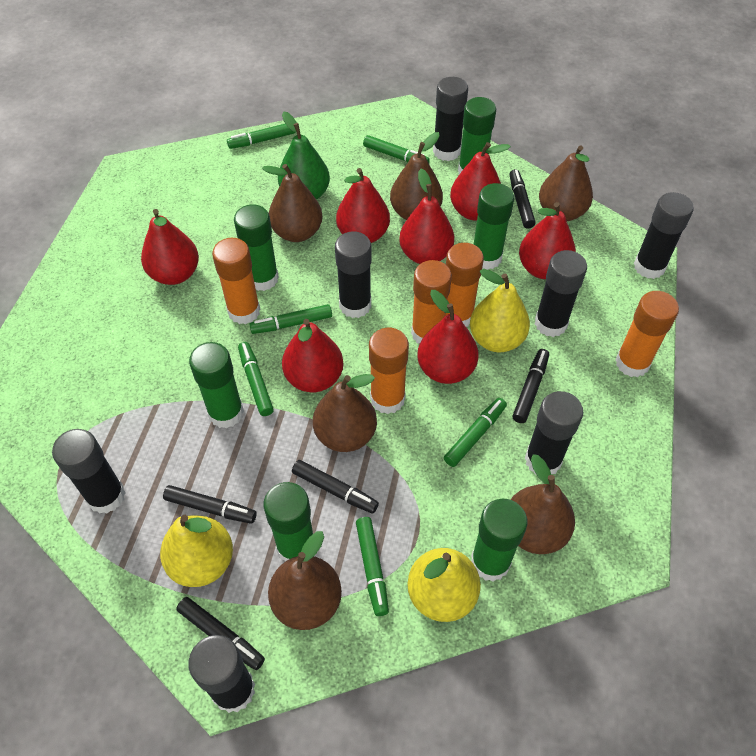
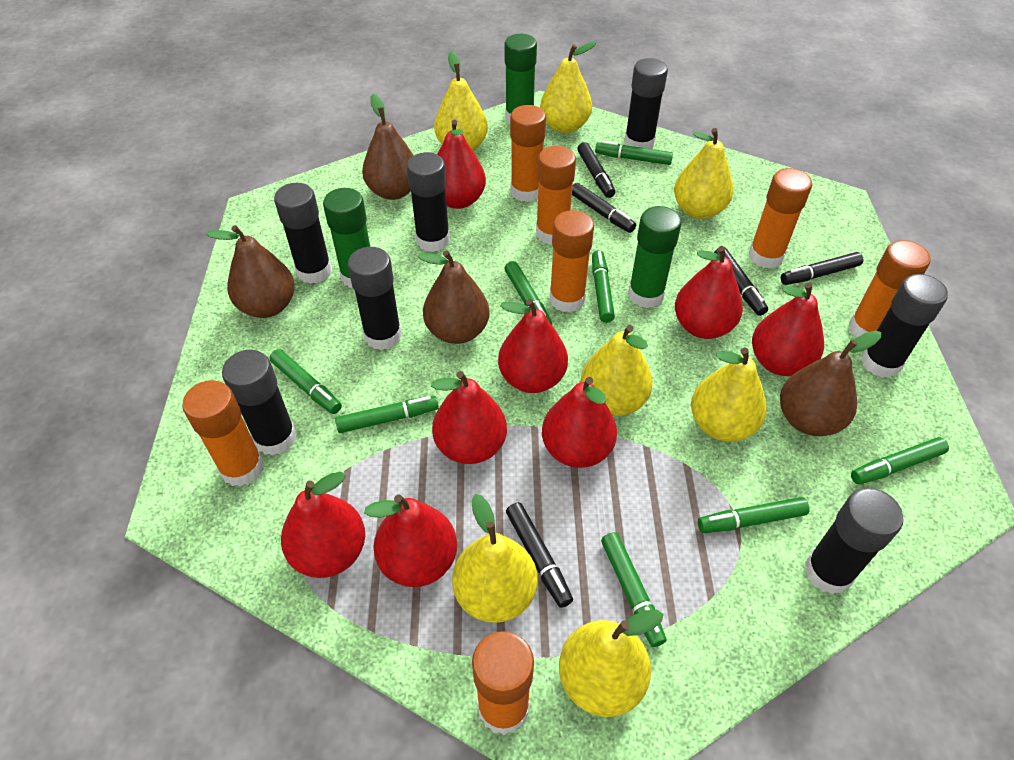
brown pear: [262,164,323,242] [268,531,342,630] [313,374,377,452] [390,132,443,220] [510,454,575,554] [539,145,593,221] = 6 -> [206,225,295,318] [362,94,414,200] [418,250,490,344] [780,331,881,436] = 4
green glue stick: [189,342,244,428] [234,204,279,291] [263,482,313,562] [458,97,496,174] [471,499,528,582] [474,183,514,270] = 6 -> [323,188,370,288] [505,34,537,123] [628,206,682,308] = 3
green marker: [227,124,296,149] [238,342,274,416] [249,304,332,334] [356,517,389,616] [363,135,430,163] [444,398,507,467] = 6 -> [269,349,342,414] [335,396,439,433] [505,261,552,325] [592,250,615,323] [595,141,673,165] [601,532,667,647] [698,497,810,533] [851,437,949,484] = 8
green pear: [278,111,330,200] = 1 -> none = 0
orange glue stick: [212,238,260,324] [369,328,409,414] [411,260,452,344] [446,243,484,327] [615,291,679,377] = 5 -> [182,380,264,487] [472,631,534,735] [510,105,546,202] [536,146,576,245] [549,210,594,312] [749,168,812,269] [849,240,931,338] = 7
red pear: [141,209,199,285] [282,319,343,392] [336,168,390,243] [399,169,454,264] [417,290,479,384] [450,142,511,221] [519,202,576,279] = 7 -> [281,472,365,578] [364,494,457,587] [431,371,507,464] [437,120,486,209] [498,299,568,393] [542,377,617,468] [675,246,743,339] [752,282,824,376] = 8
yellow pear: [160,515,233,587] [407,548,481,622] [470,269,530,352] = 3 -> [434,51,488,151] [452,494,537,623] [540,42,596,133] [559,610,664,717] [580,325,653,416] [674,128,734,219] [691,348,767,442] = 7

